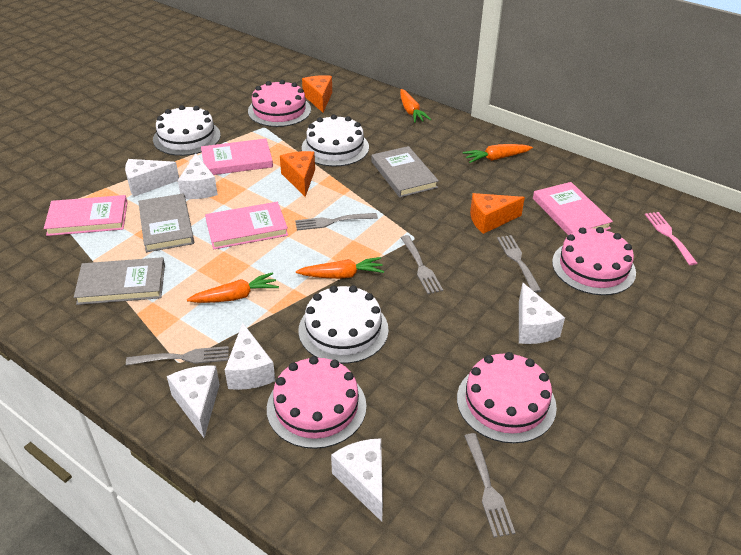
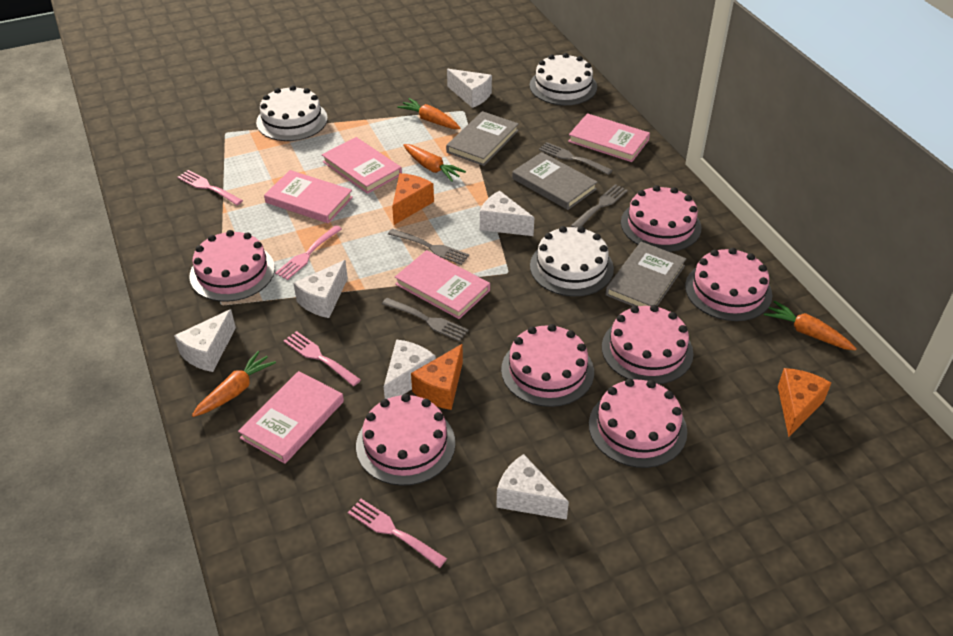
grey fork: [126,346,229,366] [295,213,378,230] [401,235,443,294] [464,433,515,538] [497,235,541,293] = 5 -> [382,298,469,341] [388,229,469,265] [539,142,613,175] [571,184,628,228] = 4
pink book: [44,195,128,236] [201,138,273,175] [205,202,288,249] [533,182,613,235] = 4 -> [238,371,344,464] [264,170,353,223] [322,137,402,194] [395,250,490,319] [568,113,650,162] = 5
pink cake: [248,80,311,127] [267,356,366,449] [457,352,557,443] [552,227,636,295] = 4 -> [189,230,275,302] [356,394,455,486] [501,324,594,407] [589,379,687,468] [602,305,693,384] [621,185,701,252] [685,248,772,321] = 7
pink fork: [645,212,698,265] = 1 -> [177,170,243,205] [275,225,342,280] [284,331,361,386] [348,499,447,568] = 4

